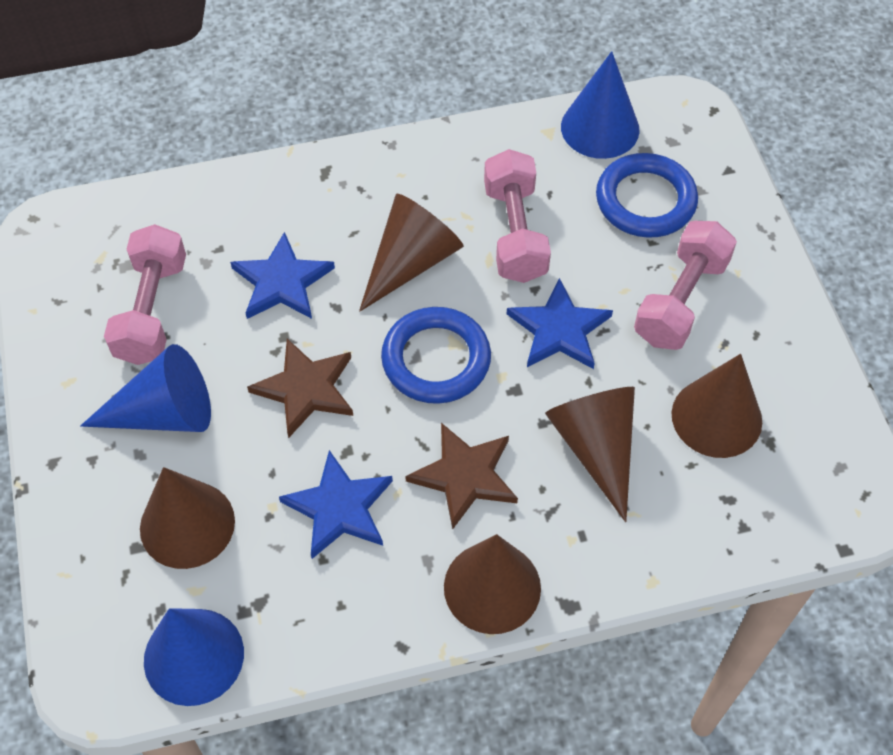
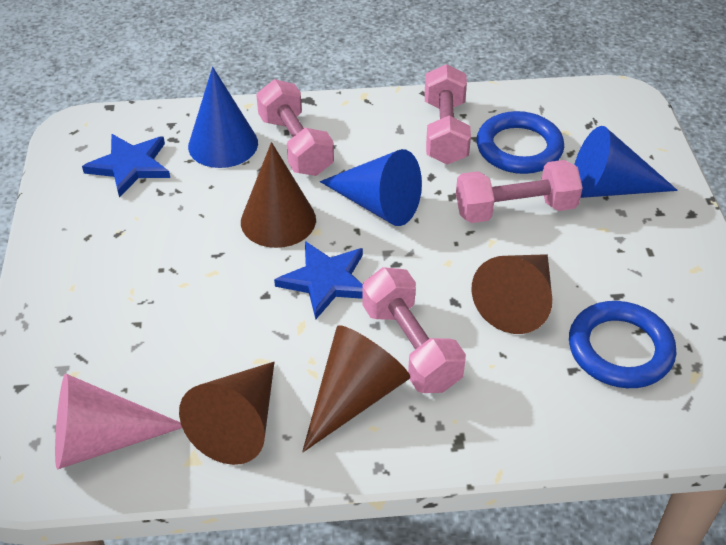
blue star: [230,232,335,319] [279,450,393,559] [507,278,613,369] = 3 -> [82,134,170,197] [274,241,363,319] = 2
brown cone: [140,467,235,569] [359,194,464,312] [444,534,541,634] [545,387,635,522] [672,354,762,458] = 5 -> [179,362,274,465] [241,142,316,248] [302,325,410,452] [472,254,552,334] = 4
brown star: [247,339,353,438] [405,423,518,529] = 2 -> none = 0
pink cone: none = 0 -> [55,374,182,469] = 1
pink dumbbell: [104,224,186,365] [484,149,551,283] [634,221,737,350] = 3 -> [256,79,334,176] [362,267,466,393] [425,64,471,165] [456,160,583,223] = 4

